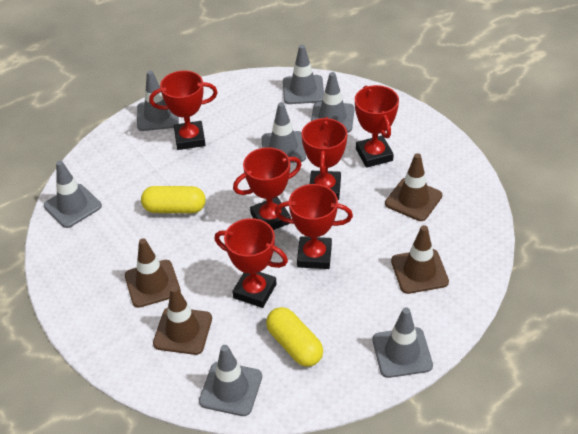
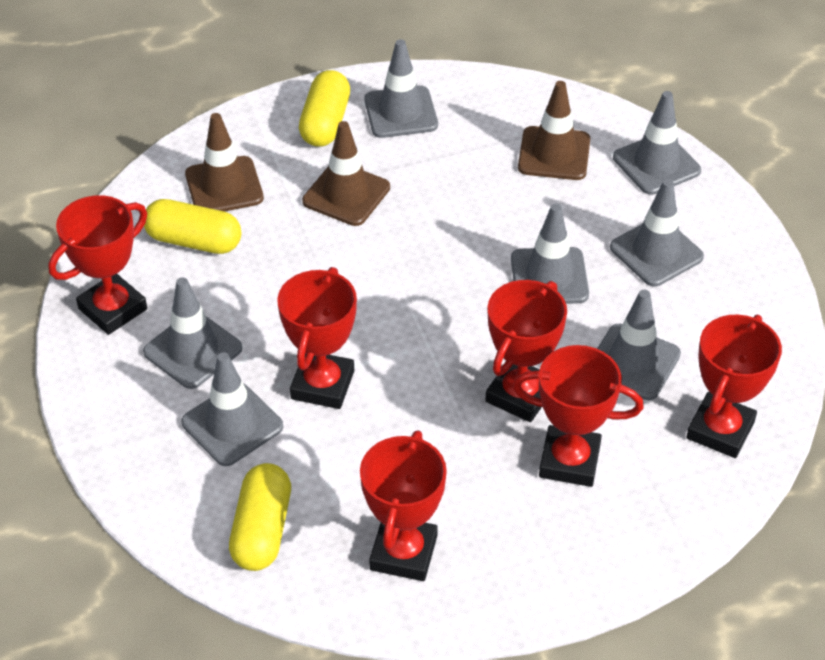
brown traffic cone: [125,238,181,308] [153,286,212,355] [385,153,442,221] [391,225,449,294] = 4 -> [185,113,264,211] [302,121,390,226] [518,81,591,180] = 3
yellow capsule: [141,186,206,213] [266,307,323,367] = 2 -> [144,199,241,254] [229,463,291,571] [299,70,350,147] = 3

